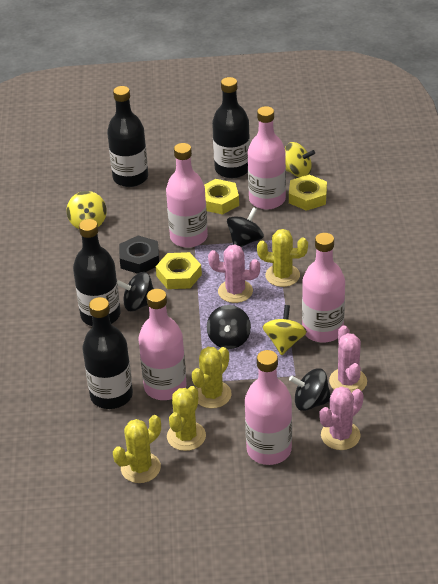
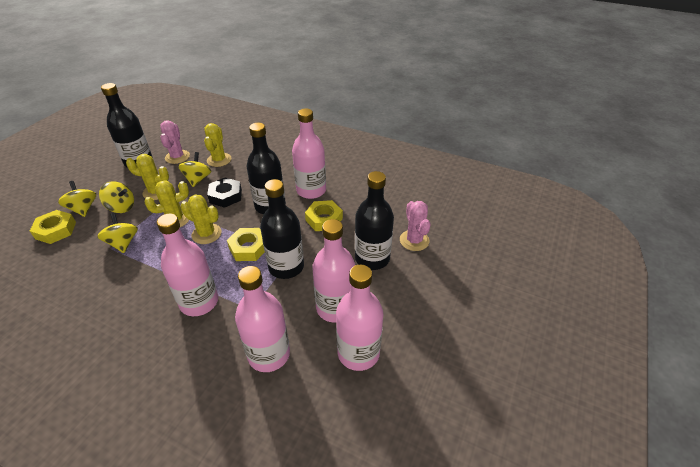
black spinning top: [117,272,154,311] [207,305,251,349] [227,207,264,247] [289,368,331,411] = 4 -> none = 0
pink cactus: [208,244,260,303] [319,387,364,450] [329,325,367,393] = 3 -> [160,120,190,164] [400,201,431,251] = 2
yellow spinning top: [67,191,107,229] [263,305,307,355] [285,142,315,177] = 3 -> [58,181,96,217] [97,213,138,253] [99,181,134,213] [178,152,211,187] = 4

